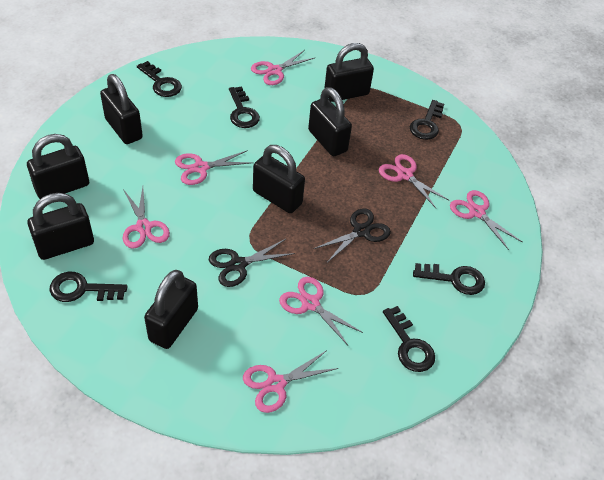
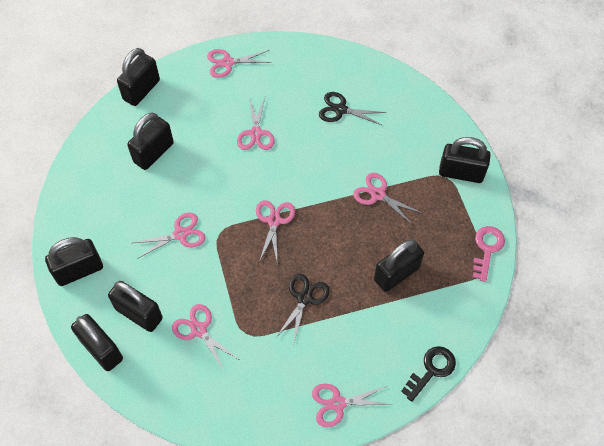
black key: [50,272,127,302] [137,61,182,97] [229,86,260,128] [383,306,435,372] [410,100,444,140] [413,263,485,295] = 6 -> [401,346,456,402] = 1
pink key: none = 0 -> [472,226,505,282] = 1

